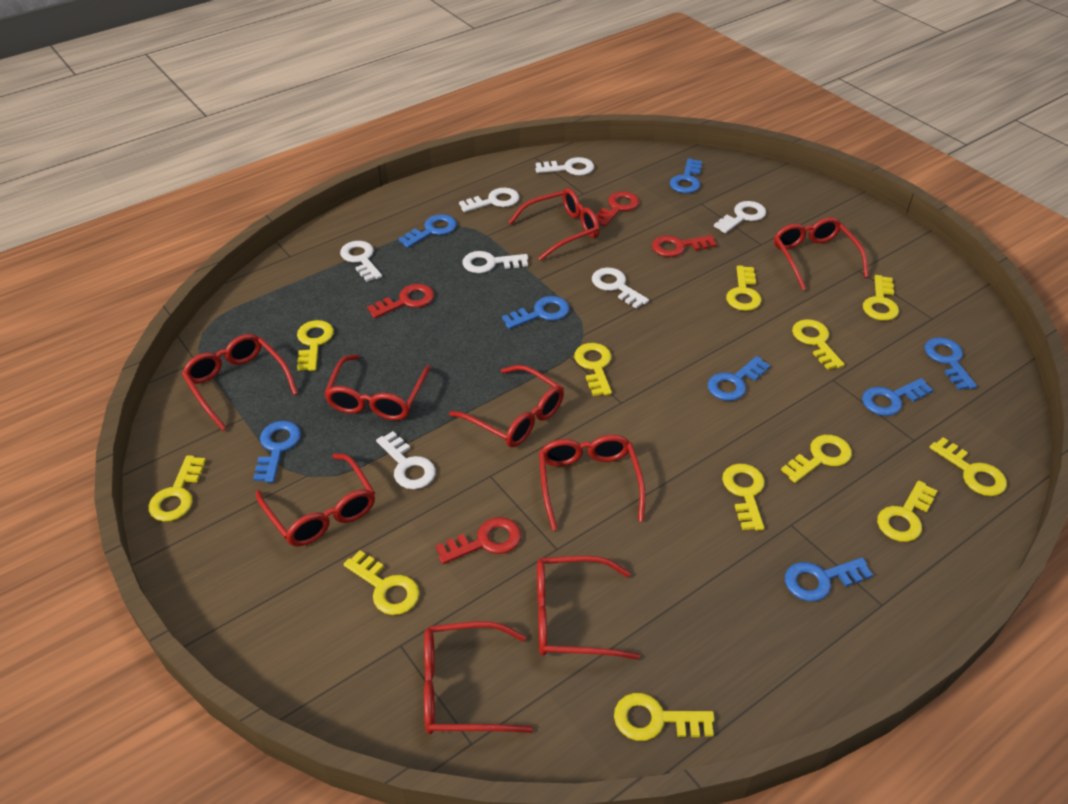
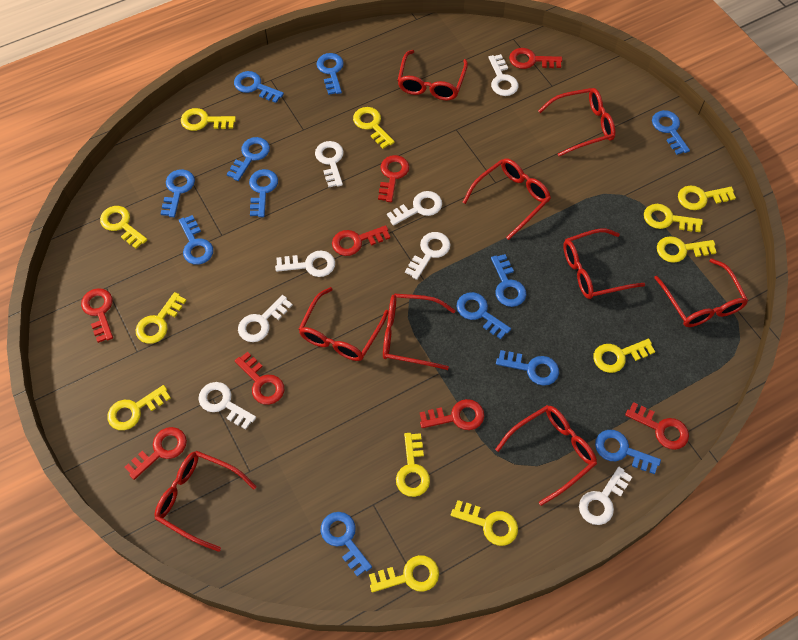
blue key: [253,421,301,483] [398,214,457,248] [502,296,570,329] [670,158,702,193] [708,356,770,401] [785,557,873,601] [862,378,933,416] [924,337,977,390] = 8 -> [161,169,195,217] [179,215,213,265] [227,137,270,181] [234,71,284,103] [249,169,278,217] [316,53,344,95] [320,512,372,577] [456,292,511,339] [491,254,526,307] [496,350,559,386] [595,430,661,474] [652,110,690,155] = 12
red key: [367,284,434,318] [436,517,521,564] [596,191,639,226] [652,235,717,257] = 4 -> [81,288,113,343] [124,427,187,480] [235,352,284,405] [332,225,390,256] [378,155,409,202] [420,399,484,430] [509,48,562,69] [625,402,689,450] = 8
white key: [340,241,382,282] [376,431,436,489] [459,188,519,212] [462,251,528,273] [536,157,594,176] [592,268,649,309] [714,201,766,233] = 7 -> [198,382,256,430] [238,295,293,342] [275,251,335,277] [315,141,344,187] [387,191,442,226] [405,232,450,280] [488,54,519,96] [579,467,632,525] = 8

